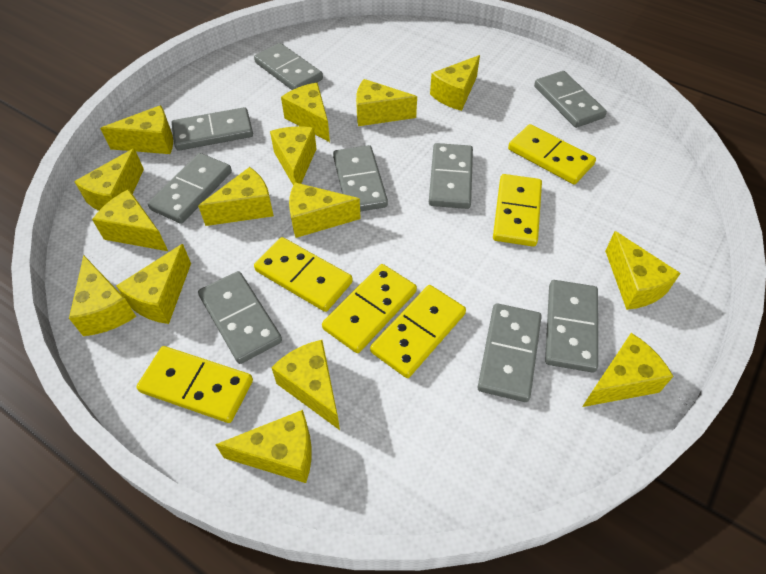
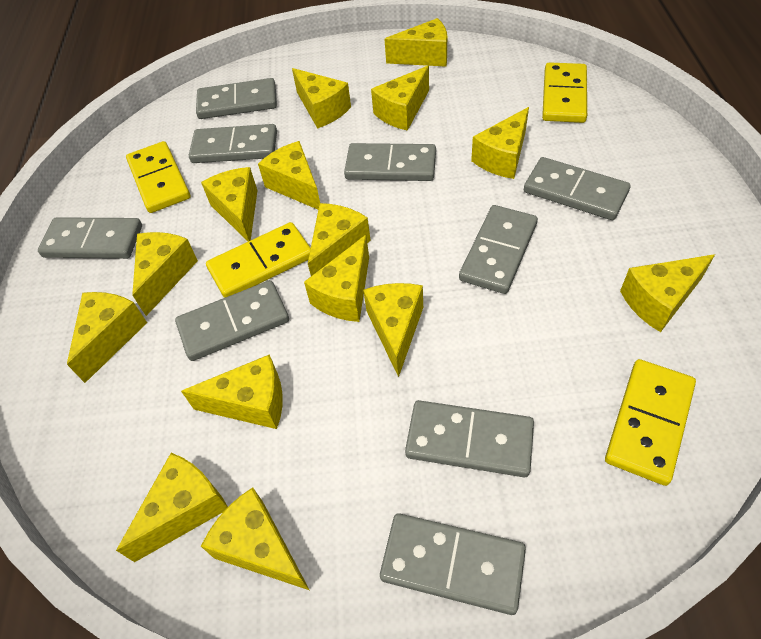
yellow domino: [136,346,253,423] [254,237,353,312] [322,264,417,353] [370,285,466,378] [493,174,542,247] [508,124,596,184] = 6 -> [126,141,191,213] [206,222,311,298] [542,62,587,123] [605,359,696,486] = 4

